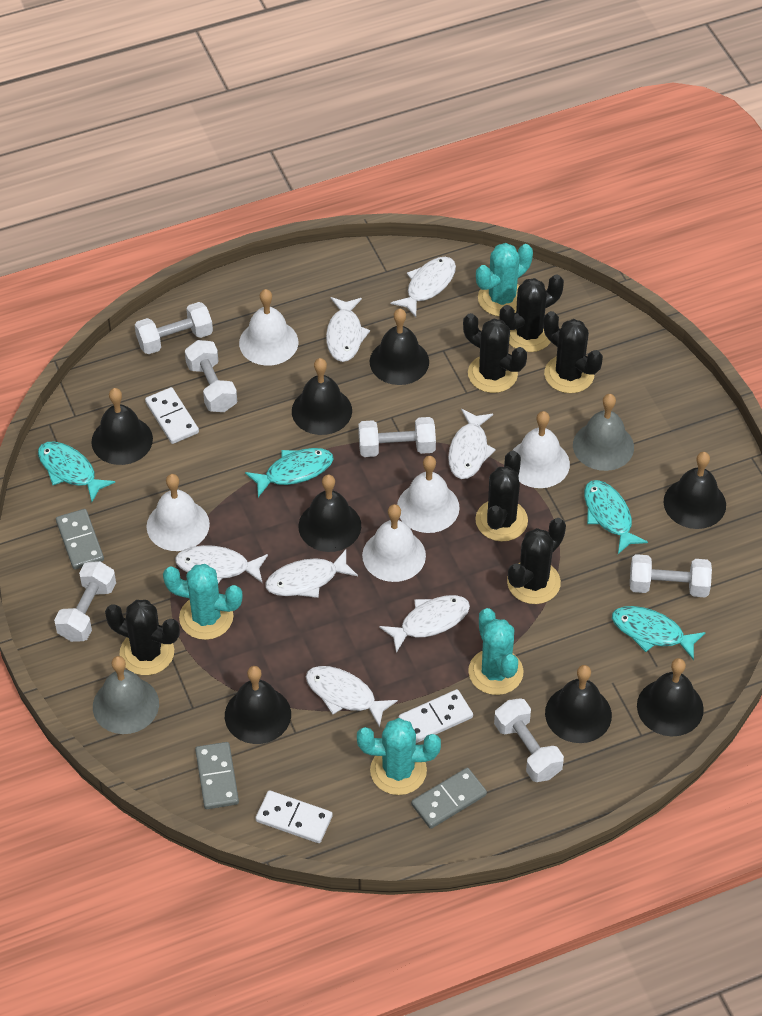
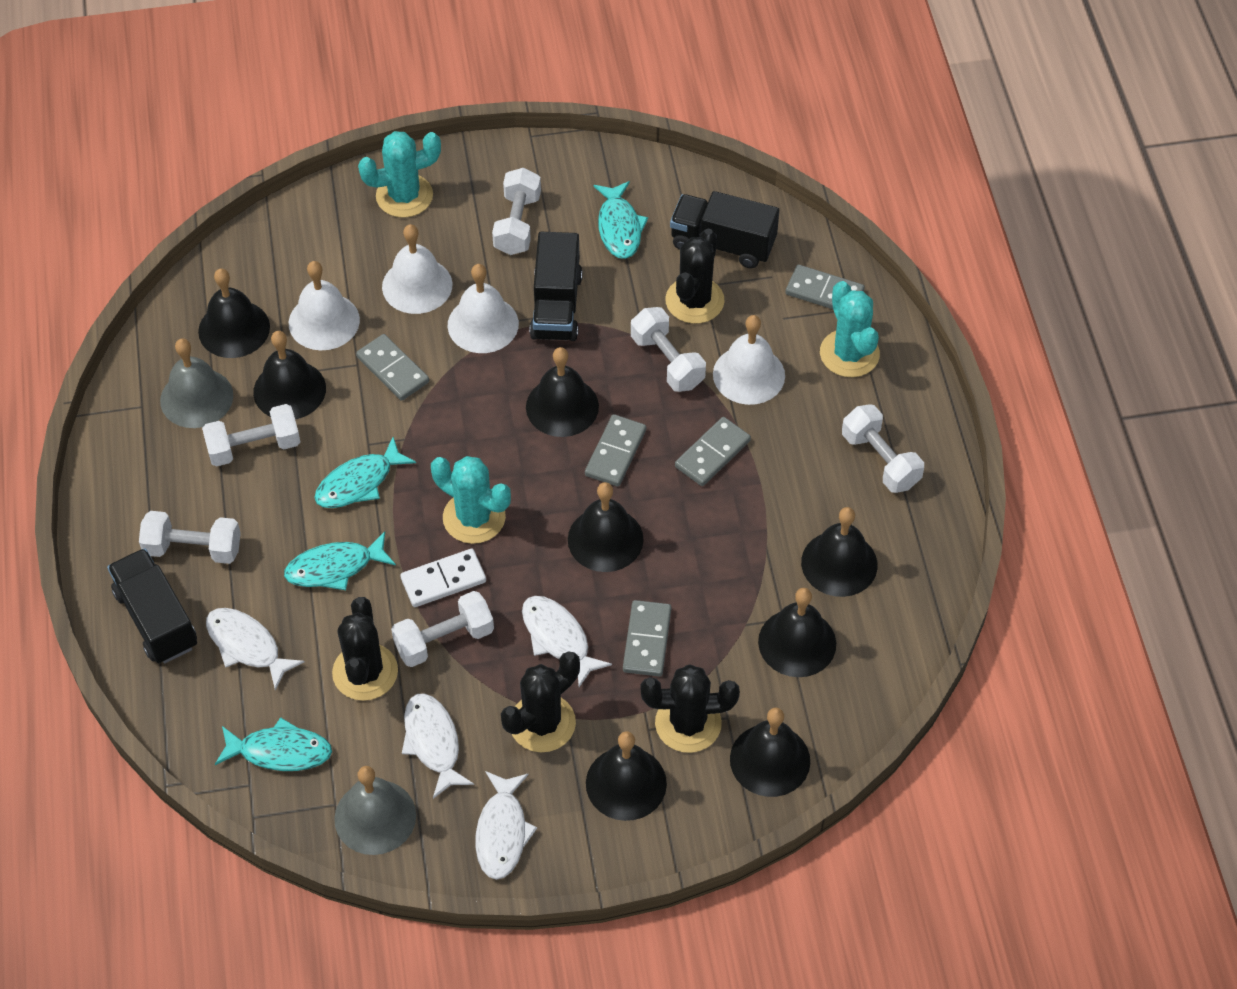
black cactus: [105,600,180,675] [463,313,527,393] [475,451,528,542] [499,274,564,352] [507,518,566,604] [543,311,603,393] = 6 -> [332,597,398,701] [501,651,580,752] [641,664,740,753] [665,229,725,324] = 4
black truck: none = 0 -> [107,548,197,663] [530,232,583,341] [670,191,779,268] = 3
grey domino: [56,509,104,570] [195,742,239,809] [411,768,487,829] = 3 -> [356,334,429,401] [585,414,646,487] [623,600,671,676] [675,417,751,486] [785,265,865,309] = 5
turquoise cactus: [163,564,243,640] [357,718,441,795] [468,608,523,695] [476,243,533,317] = 4 -> [358,131,441,218] [431,456,511,544] [820,281,880,377] = 3
white bell: [147,474,210,551] [239,289,298,366] [362,504,426,582] [397,456,460,533] [512,411,570,488] = 5 -> [289,261,360,350] [382,224,453,314] [448,264,519,353] [713,315,785,405] = 4
white domino: [145,387,199,444] [255,790,333,843] [398,689,473,743] = 3 -> [400,549,486,607] = 1
white fish: [175,545,268,583] [265,550,358,598] [306,666,398,728] [326,297,370,362] [379,595,470,653] [391,257,456,317] [448,409,496,479] = 7 -> [206,608,305,690] [402,693,474,799] [475,771,537,880] [522,596,612,687] = 4

